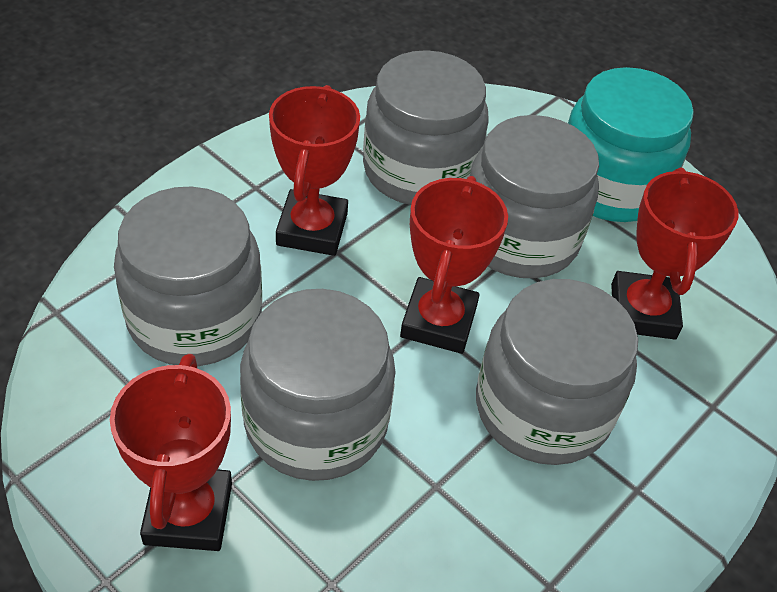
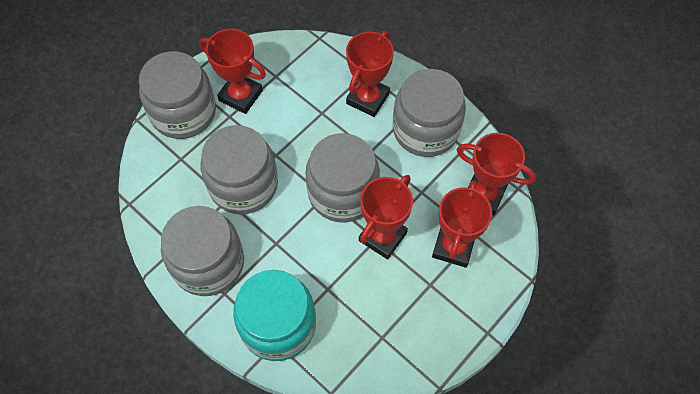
red trophy: [110,354,232,551] [269,85,360,256] [400,176,508,354] [611,168,738,340] = 4 -> [199,29,266,114] [346,31,394,117] [359,175,413,259] [432,181,492,268] [457,133,536,216] = 5

